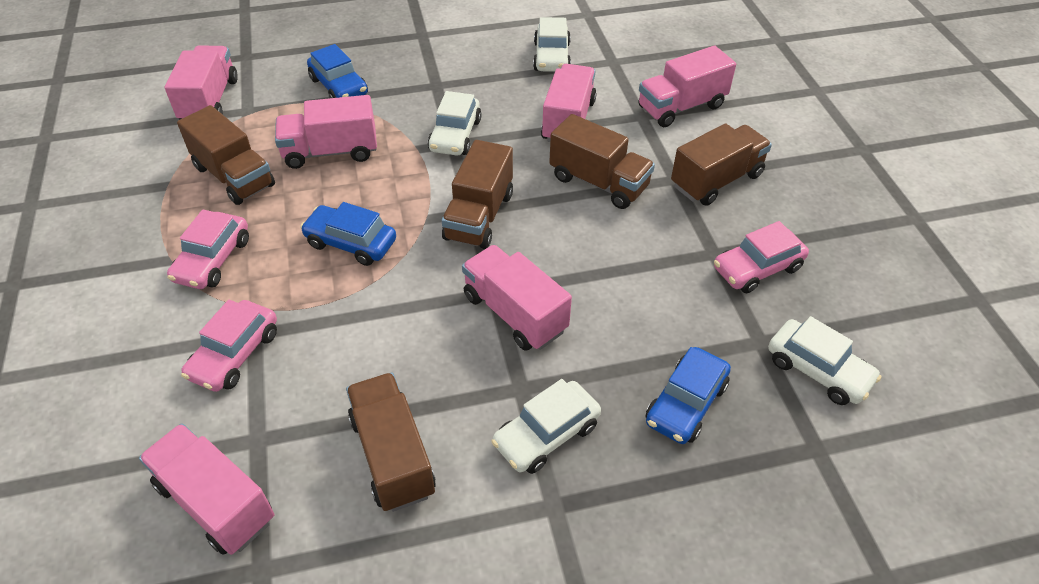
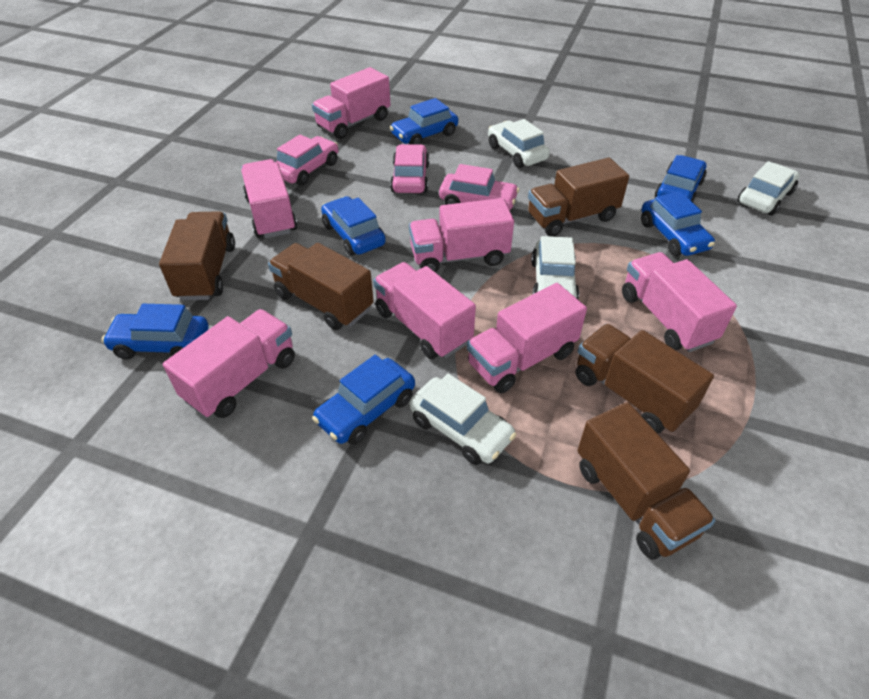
blue car: [300,202,396,266] [307,44,368,98] [646,347,731,444] = 3 -> [102,304,208,360] [312,355,415,445] [321,196,386,256] [390,98,458,145] [641,191,715,256] [655,155,707,203] = 6
pink truck: [139,424,274,555] [164,45,238,119] [275,95,377,169] [462,245,572,351] [541,64,596,142] [638,46,736,127] = 6 -> [163,309,295,418] [241,159,297,238] [312,67,391,139] [373,262,476,359] [409,198,514,272] [467,283,587,393] [622,252,737,352] = 7

